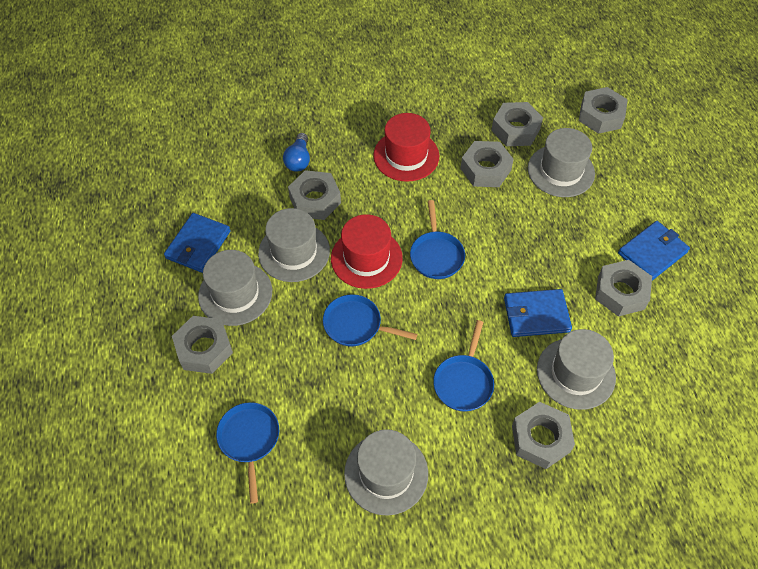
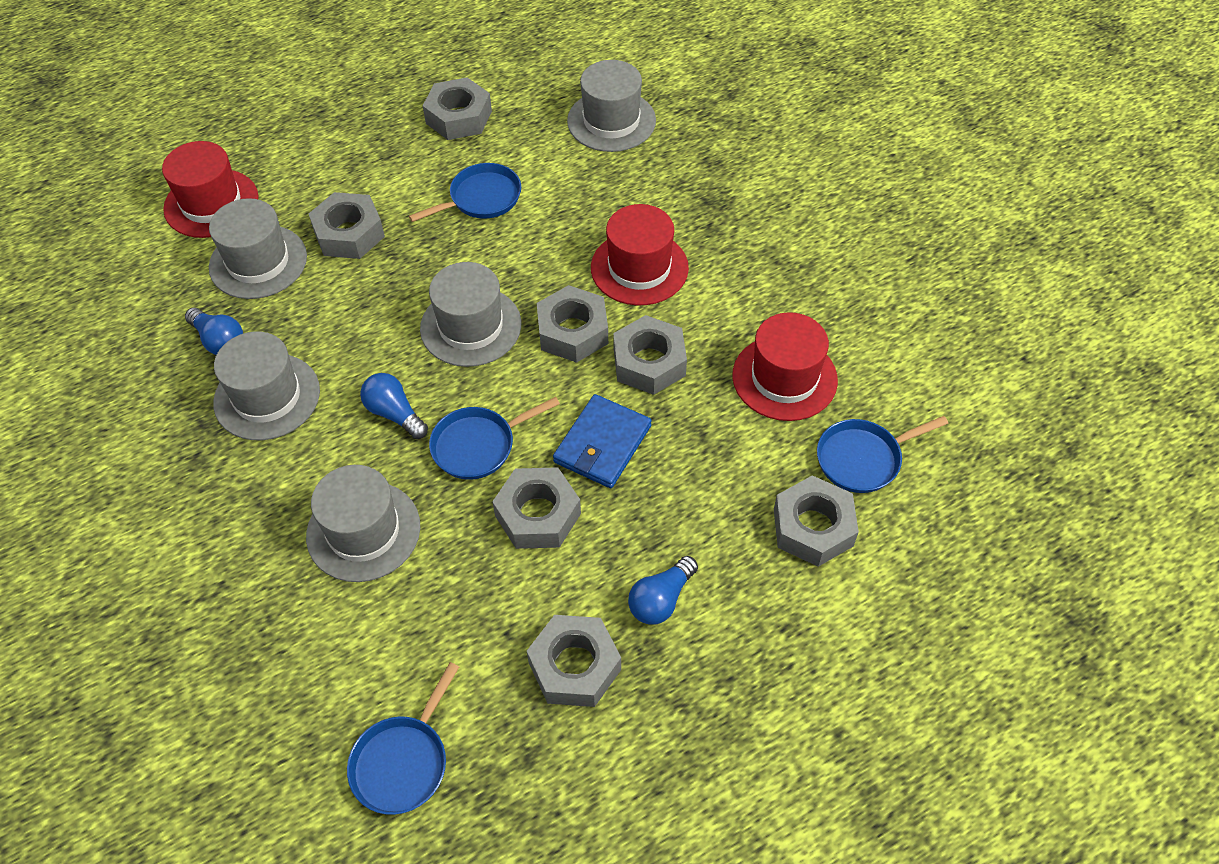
blue light bulb: [283,133,310,172] = 1 -> [185,308,243,355] [360,373,428,439] [628,556,698,625] = 3
blue wallet: [164,213,231,273] [504,289,572,337] [618,221,690,281] = 3 -> [553,394,652,488] = 1
red hat: [331,214,403,289] [373,113,439,182] = 2 -> [162,141,258,238] [591,204,689,305] [732,312,838,421] = 3

